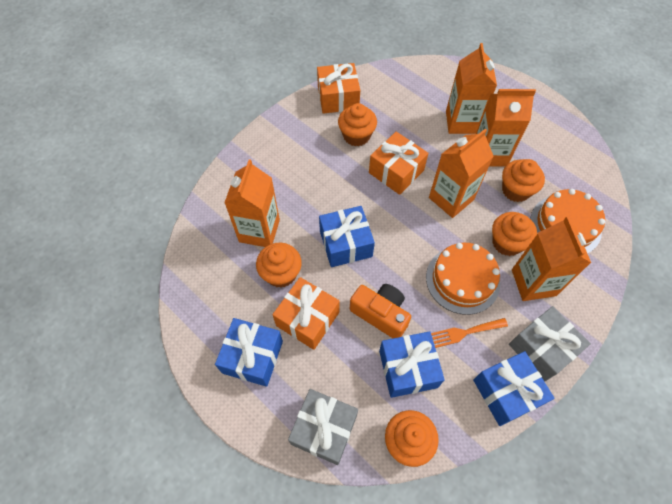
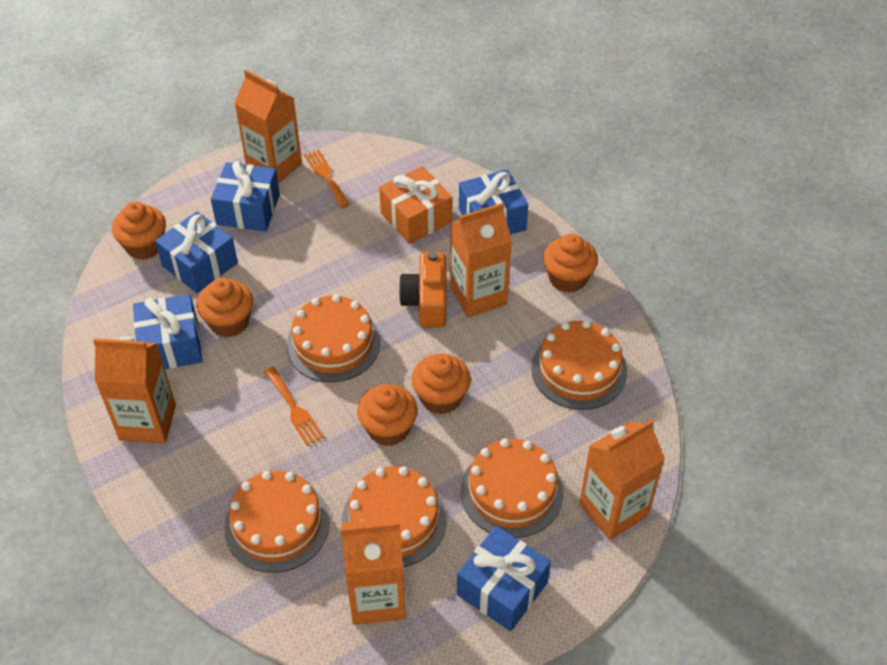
blue gift: [215,318,283,387] [319,206,375,267] [379,331,445,398] [473,351,555,426] = 4 -> [133,294,202,369] [155,211,238,293] [211,161,280,231] [457,526,551,631] [459,169,528,235] = 5
grey gift: [288,389,358,465] [509,306,591,382] = 2 -> none = 0
orange cake: [426,243,500,315] [530,189,605,253] = 2 -> [224,470,330,573] [286,294,381,382] [342,466,447,567] [461,438,564,538] [531,320,627,410] = 5
orange fork: [431,318,508,348] = 1 -> [264,367,324,446] [304,149,350,209] = 2
orange gift: [272,277,340,350] [317,63,360,114] [369,132,429,195] = 3 -> [379,166,452,244] = 1

